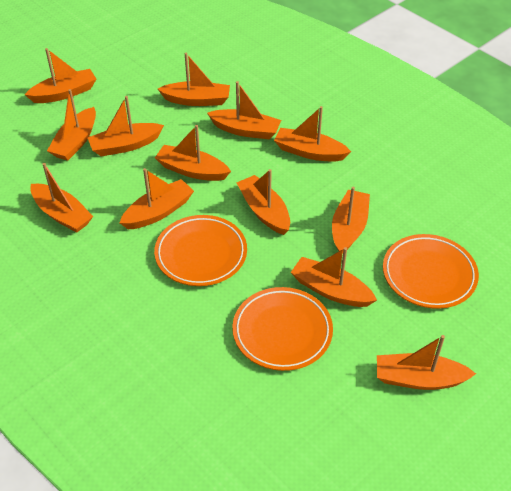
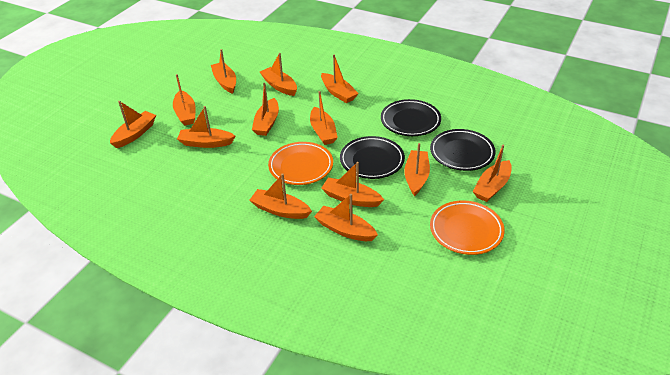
black plate: none = 0 -> [340,136,405,179] [381,99,441,136] [430,129,496,171] = 3
orange plate: [154,215,247,286] [232,287,333,371] [383,234,479,309] = 3 -> [268,142,333,185] [430,200,505,255] = 2

